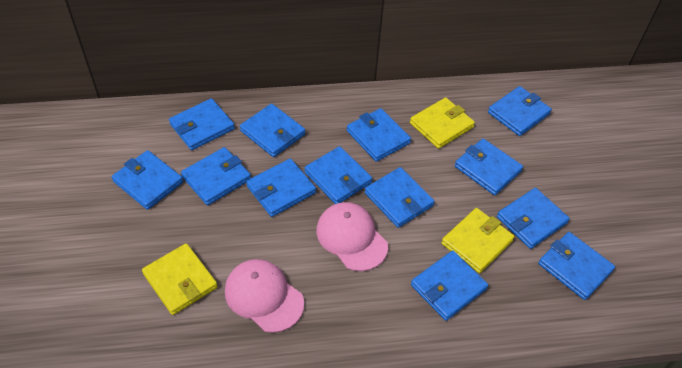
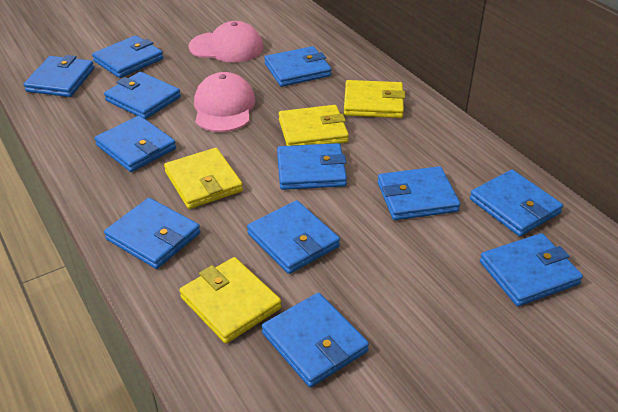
blue wallet: [111,150,183,210] [169,98,235,150] [181,147,251,205] [240,104,305,157] [246,158,316,217] [304,146,372,204] [347,108,411,162] [365,167,435,228] [411,251,488,321] [455,138,523,195] [488,86,552,136] [497,188,570,249] [538,232,615,300] = 13 -> [24,55,94,97] [92,35,163,78] [95,116,176,172] [104,72,181,119] [104,198,200,269] [247,200,340,274] [262,293,369,387] [264,46,332,87] [277,143,347,190] [377,166,460,220] [470,170,563,236] [480,233,583,306] = 12
yellow wallet: [142,243,218,315] [410,98,475,149] [441,208,514,273] = 3 -> [164,148,243,209] [179,257,282,344] [279,105,349,146] [344,80,405,118] = 4

